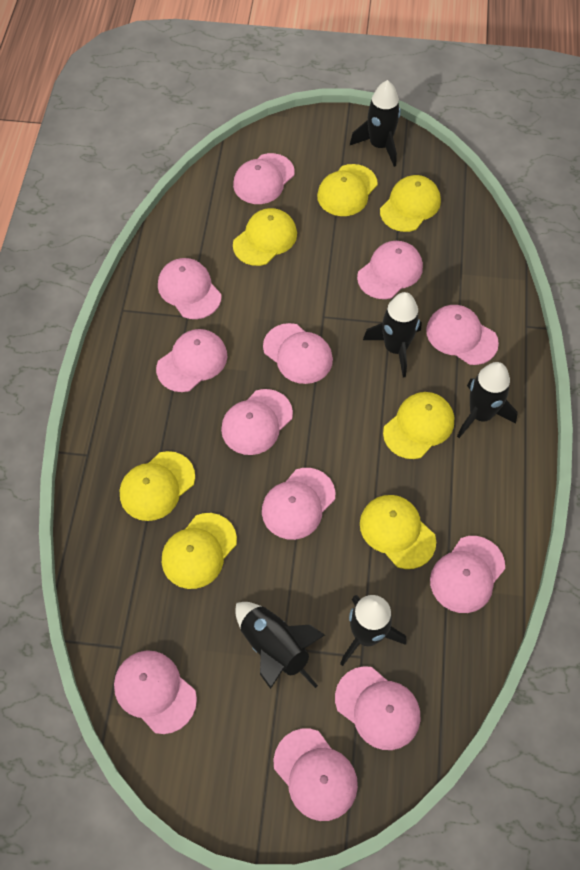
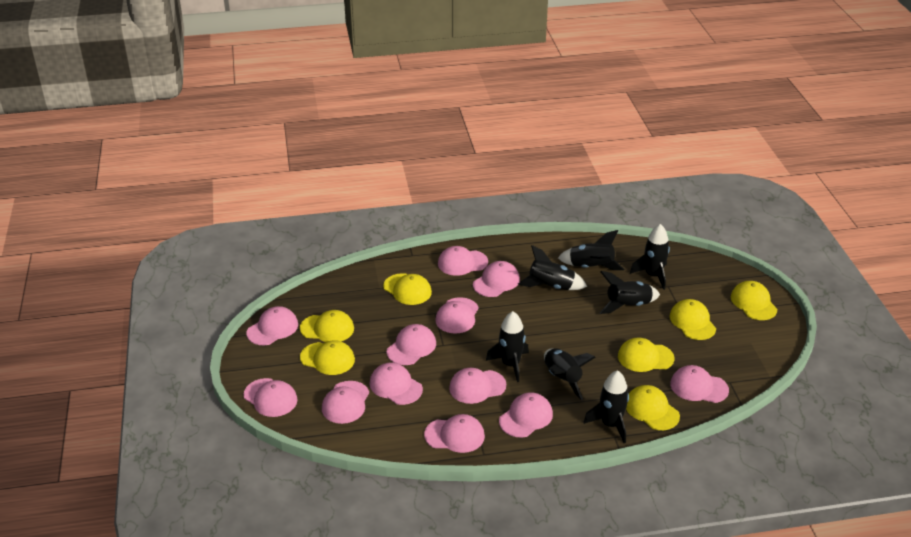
black rocket: [235,602,325,689] [340,595,407,666] [350,80,401,167] [363,292,422,377] [457,362,518,438] = 5 -> [486,311,529,382] [518,245,587,290] [544,348,596,400] [558,230,624,270] [584,370,629,443] [600,271,660,314] [630,224,670,290] = 7

